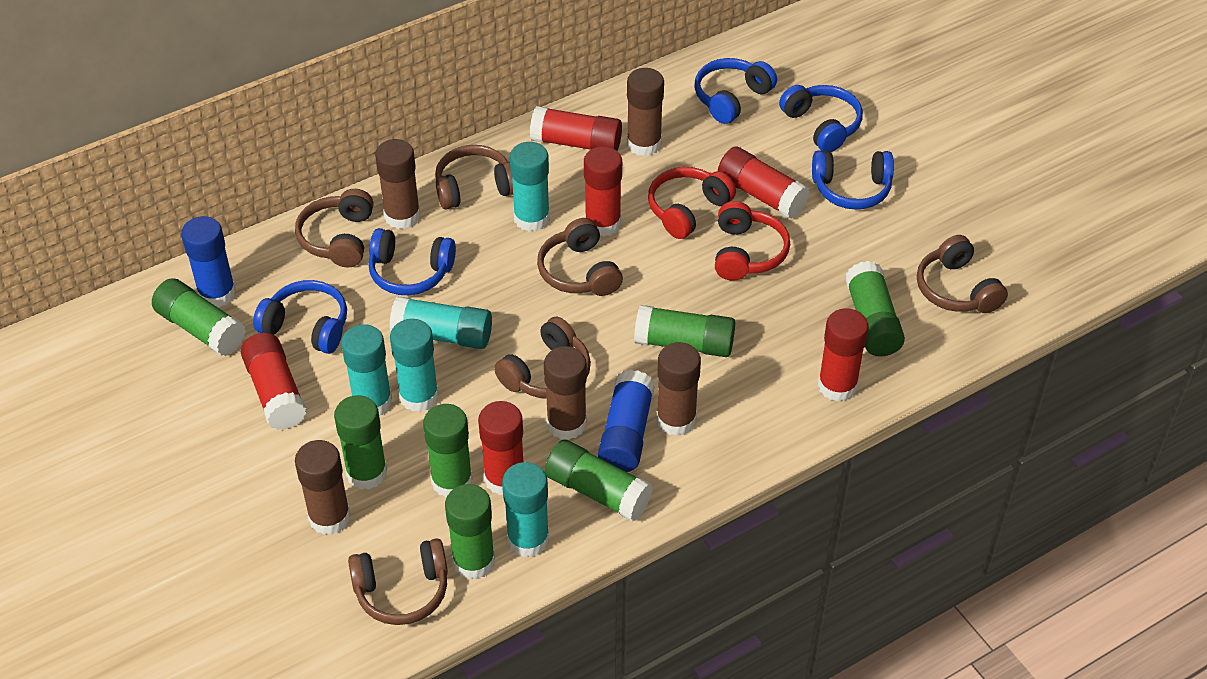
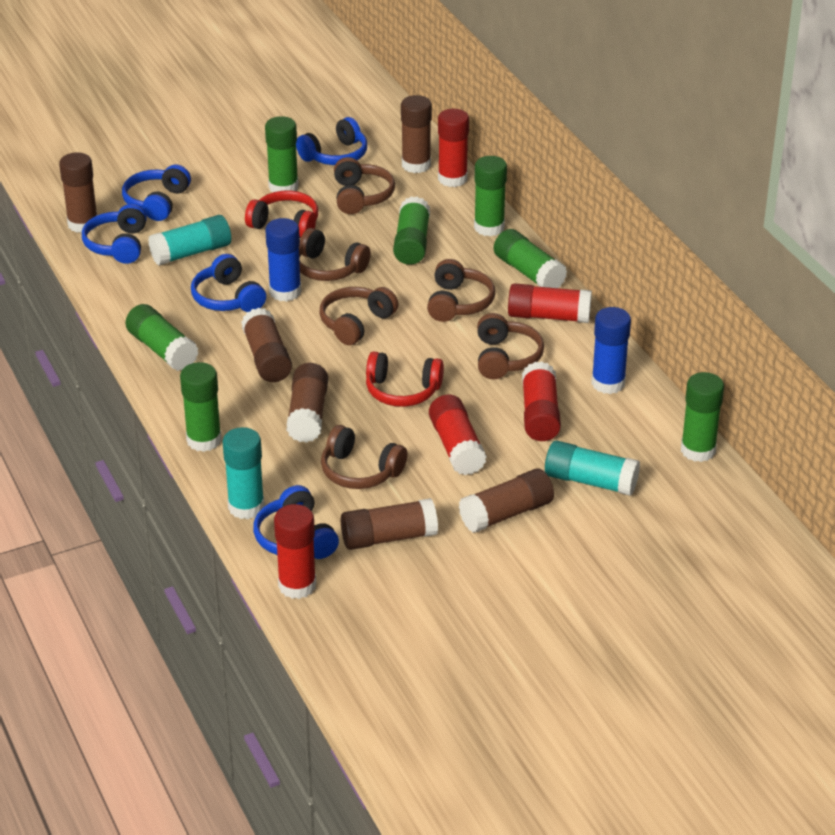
brown glue stick: [295,440,351,535] [375,139,421,229] [544,346,587,440] [627,68,664,156] [656,342,701,436] = 5 -> [59,152,97,233] [241,308,292,382] [286,363,328,443] [341,498,438,550] [401,95,432,173] [459,468,554,533] = 6
red glue stick: [241,333,307,430] [478,401,523,495] [530,106,622,151] [584,146,622,237] [718,146,810,219] [818,308,869,402] = 6 -> [274,504,316,599] [429,394,487,475] [438,109,469,187] [508,283,592,323] [522,361,561,441] = 5
turquoise glue stick: [341,324,392,415] [390,296,492,349] [390,319,439,412] [502,462,549,557] [510,142,550,232] = 5 -> [148,215,231,266] [222,427,265,519] [545,440,640,496] = 3

